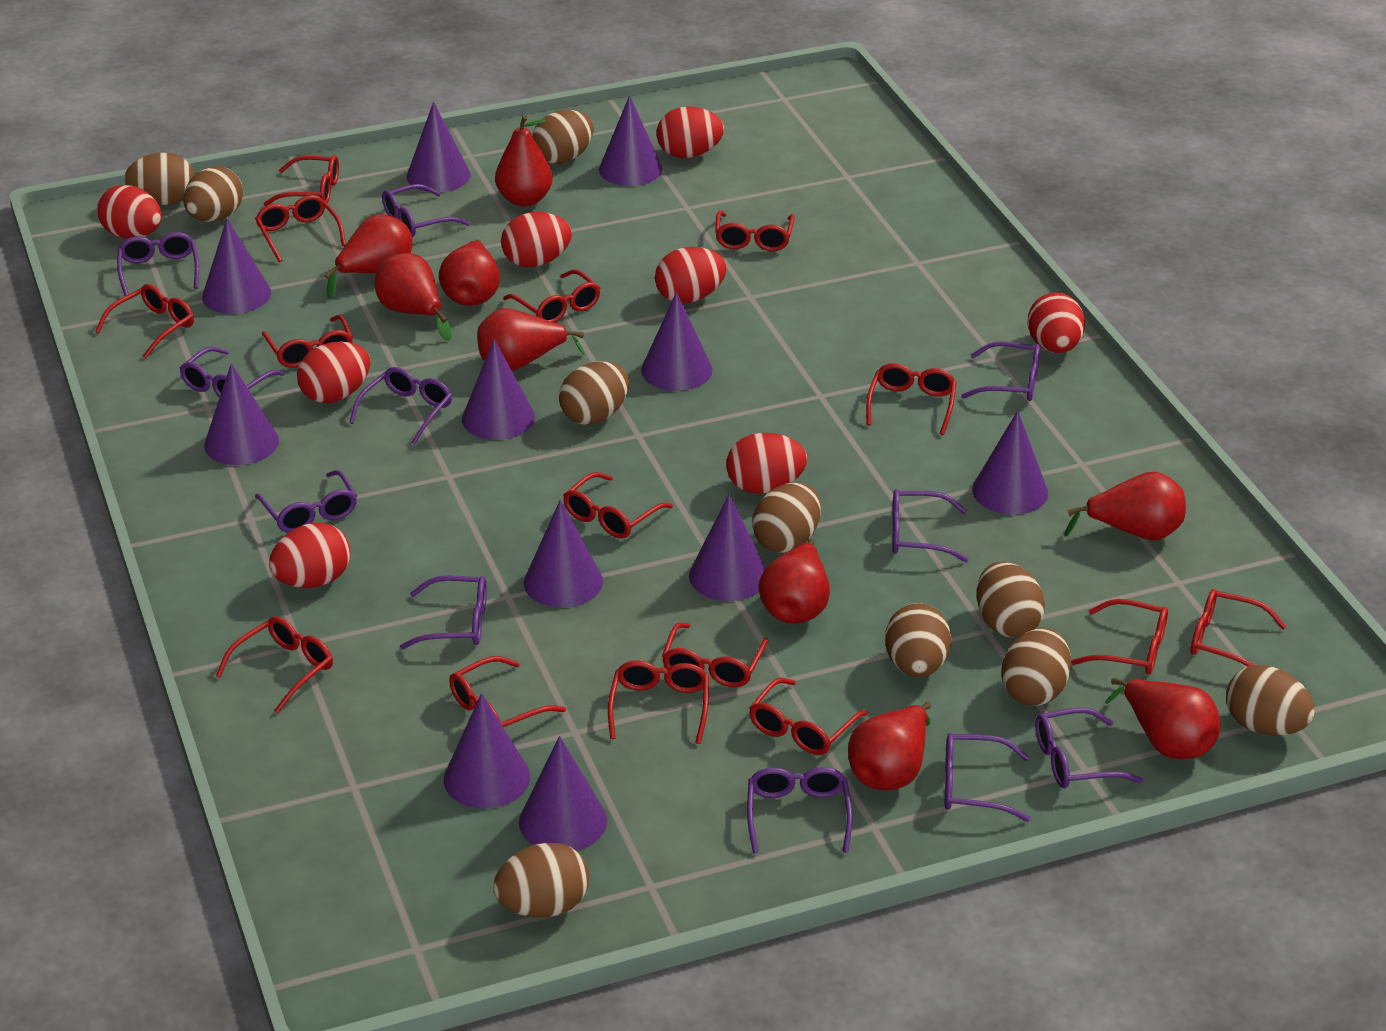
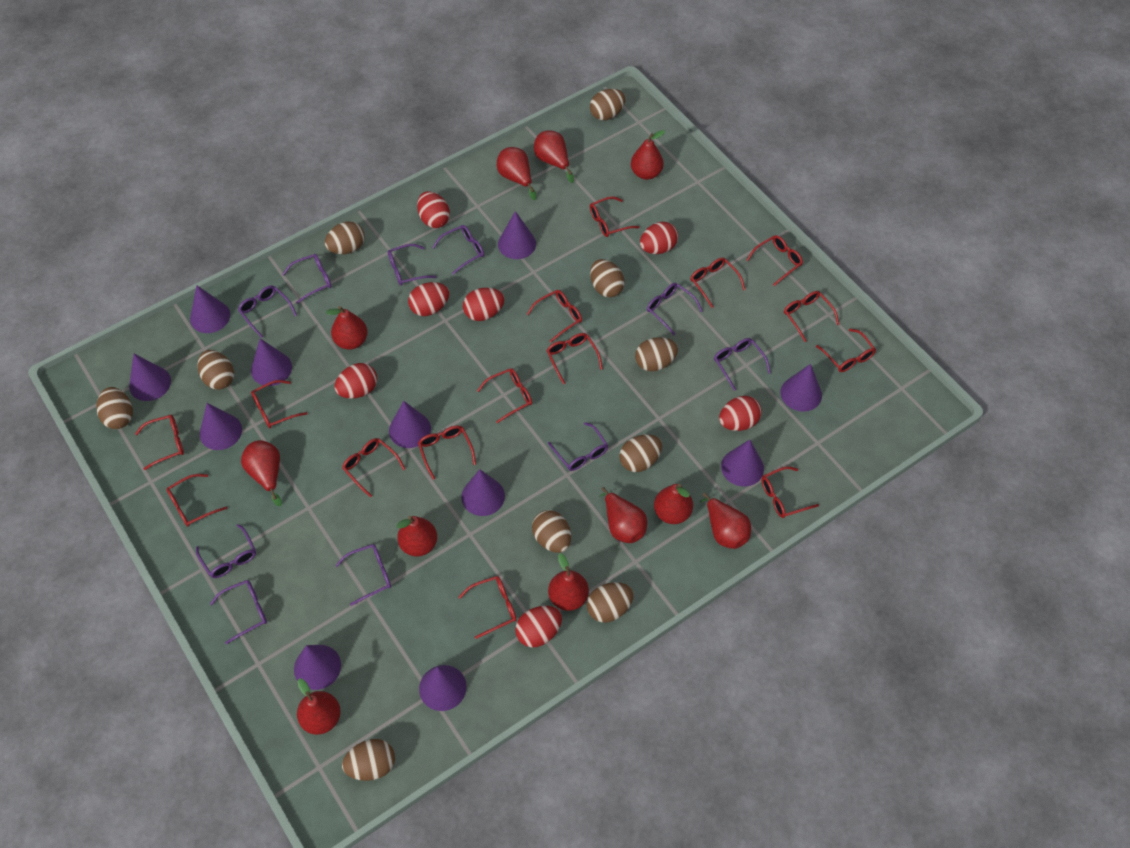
purple glasses: [117,232,199,296] [180,347,285,398] [255,470,357,533] [349,367,452,445] [382,184,470,237] [400,576,487,649] [747,767,853,853] [892,489,969,562] [945,733,1030,822] [961,342,1041,401] [1035,708,1143,788] = 11 -> [196,524,256,578] [210,580,267,644] [238,285,297,338] [283,254,332,304] [335,544,391,606] [388,244,437,286] [432,225,484,275] [548,422,608,471] [647,283,703,335] [714,338,771,391] = 10
red egg: [97,185,162,239] [269,522,351,588] [297,341,370,403] [501,212,572,267] [655,247,727,303] [657,107,724,158] [727,433,807,494] [1028,292,1085,353] = 8 -> [335,363,377,399] [408,282,449,316] [417,191,450,228] [463,288,505,321] [515,606,562,648] [640,222,678,254] [719,396,762,431] = 7
red pear: [324,214,413,299] [375,253,452,341] [439,240,500,306] [477,308,585,371] [495,115,553,206] [759,539,830,623] [848,702,931,790] [1064,472,1186,540] [1105,678,1220,759] = 9 -> [241,440,282,506] [297,679,341,735] [326,306,368,350] [397,516,437,557] [497,147,536,200] [534,130,574,183] [548,553,589,611] [599,487,647,543] [631,130,665,180] [654,484,693,524] [700,493,751,549] = 11

